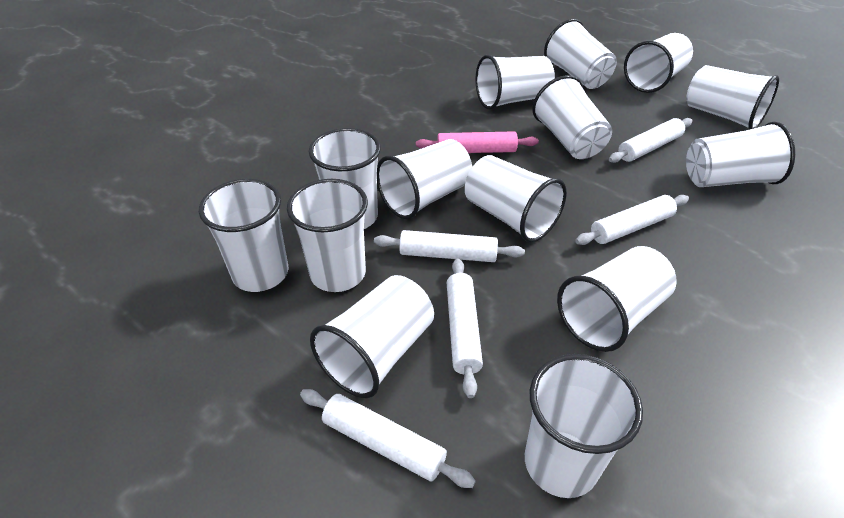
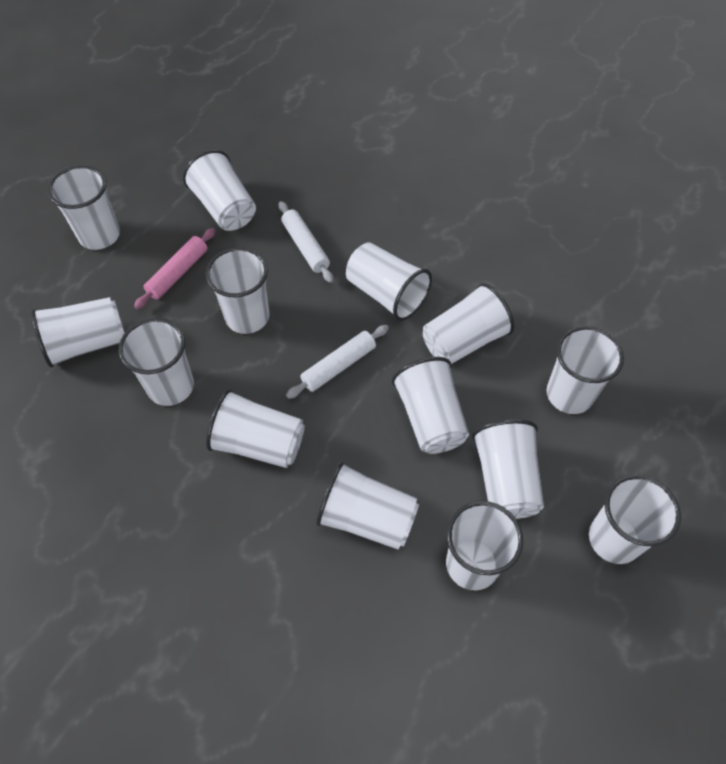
white rolling pin: [300,389,476,488] [374,230,525,262] [447,258,483,398] [575,195,689,245] [609,118,693,163] = 5 -> [279,201,333,283] [286,325,389,399] = 2

